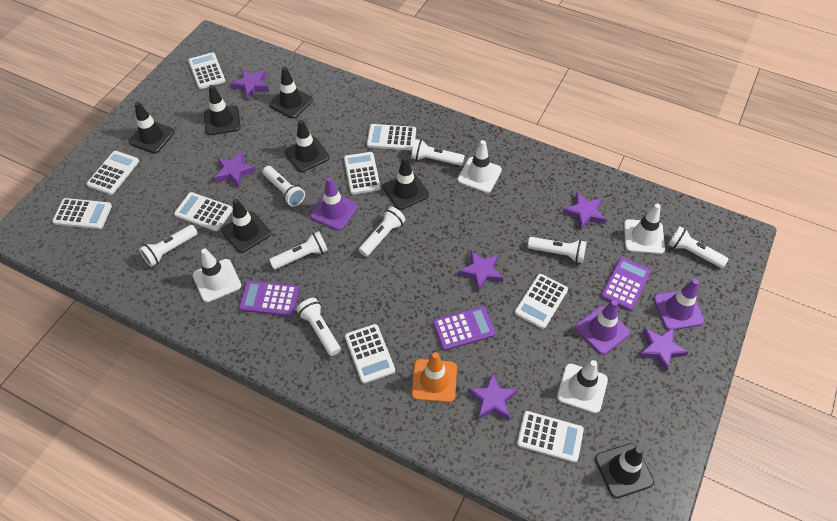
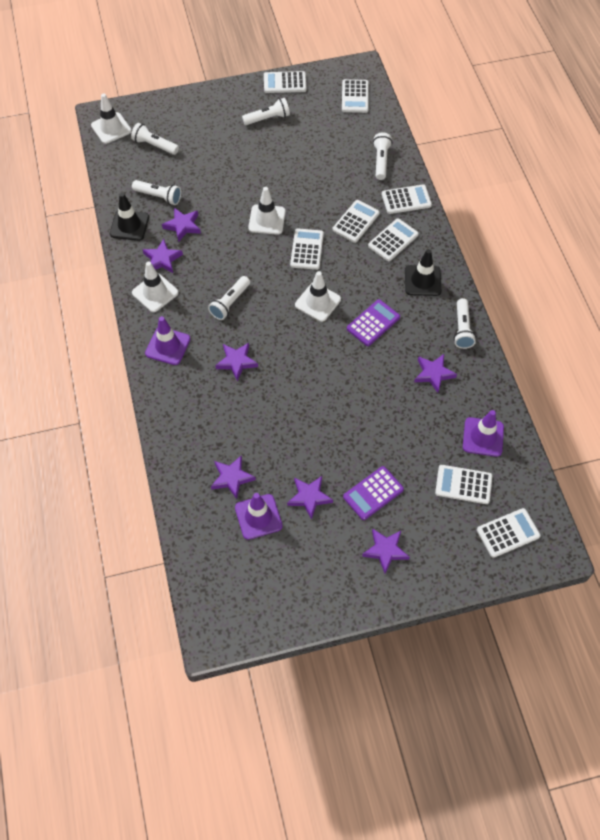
black traffic cone: [128,102,175,154] [204,85,241,135] [221,199,271,253] [269,67,313,119] [285,120,330,172] [383,157,429,210] [595,443,654,498] = 7 -> [110,193,149,241] [405,249,441,296] = 2
orange traffic cone: [411,352,457,403] = 1 -> none = 0
purple calculator: [239,281,299,316] [433,306,496,351] [601,257,651,311] = 3 -> [343,466,404,520] [347,299,400,346] = 2
purple star: [214,152,256,187] [231,69,269,99] [458,251,503,291] [468,373,518,420] [563,192,606,230] [639,328,689,372] = 6 -> [143,239,183,273] [162,208,201,242] [211,455,256,499] [215,343,258,381] [287,476,333,520] [362,529,410,573] [414,354,457,393] = 7
white calculator: [52,198,112,229] [86,151,139,195] [174,192,233,231] [188,52,225,89] [344,152,381,194] [345,324,395,384] [367,124,416,150] [515,274,568,329] [517,411,584,463] = 9 -> [264,71,307,93] [290,228,324,270] [333,200,380,243] [342,79,369,113] [368,218,419,261] [382,184,432,214] [435,465,492,504] [477,508,540,558] = 8
white flashlight: [139,225,198,267] [263,166,305,207] [269,231,328,270] [297,298,341,356] [359,206,406,257] [411,139,465,166] [528,237,587,263] [668,226,728,268] = 8 -> [131,123,179,155] [132,180,181,205] [208,276,250,320] [242,98,290,125] [373,133,392,180] [454,298,476,349] = 6

